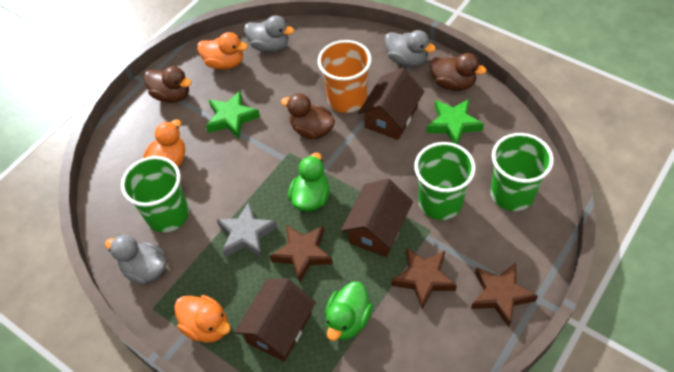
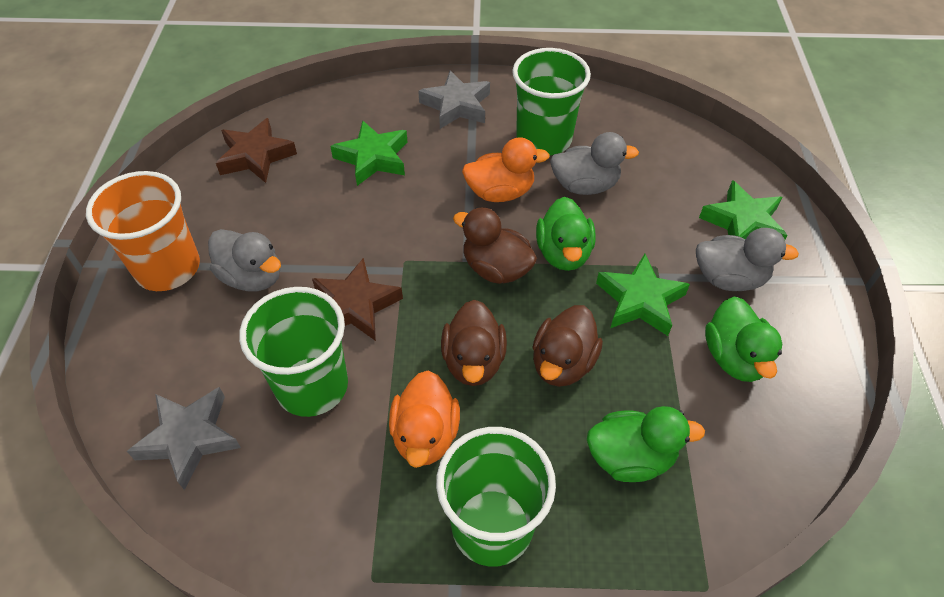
brown house: [234,278,316,361] [341,178,413,257] [358,68,424,140] = 3 -> none = 0
brown star: [270,225,333,283] [391,248,457,310] [471,263,538,327] = 3 -> [216,118,297,183] [312,258,403,341] = 2
green duck: [288,152,330,212] [325,282,373,341] = 2 -> [536,197,596,271] [587,406,705,482] [705,296,782,382] = 3
green star: [206,91,260,139] [427,99,484,145] = 2 -> [330,120,407,186] [596,254,690,336] [699,180,788,240] = 3
grey star: [216,202,277,258] = 1 -> [127,387,241,490] [418,70,490,129] = 2
orange duck: [143,120,185,168] [174,295,231,343] [197,32,248,70] = 3 -> [389,371,460,468] [462,137,550,202] = 2

